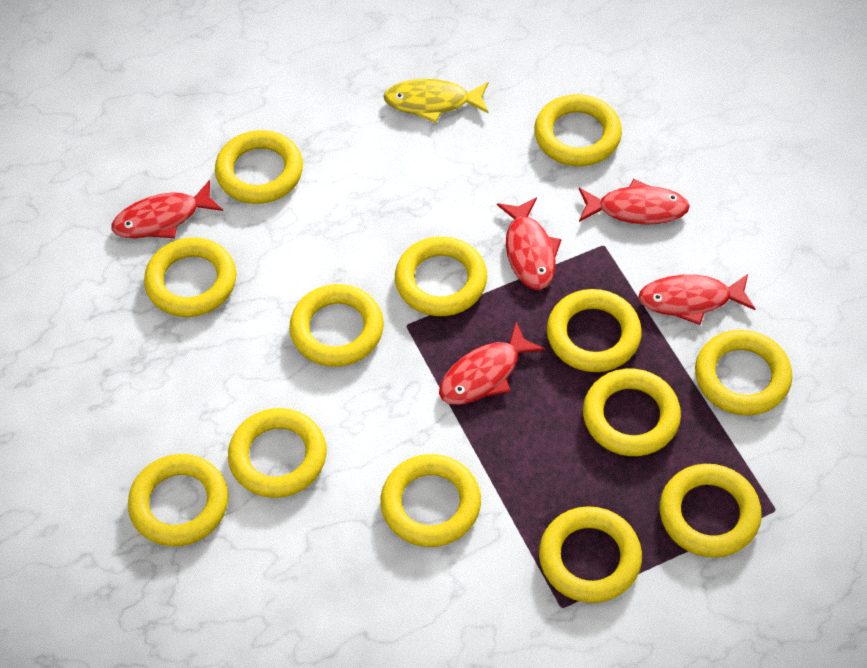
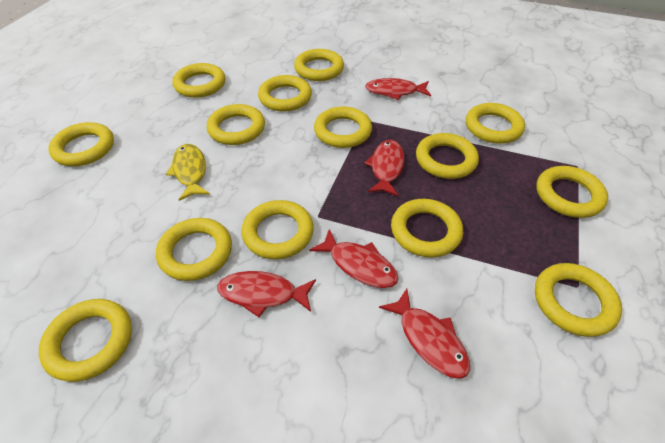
yellow ring: [128,454,228,547] [144,237,236,317] [215,130,303,204] [228,408,327,498] [289,284,384,367] [380,454,481,547] [395,236,487,316] [534,94,622,166] [539,506,642,603] [547,289,642,372] [583,369,681,456] [659,464,762,558] [695,330,792,415] = 13 -> [39,299,132,382] [49,122,114,166] [156,218,232,281] [172,63,225,98] [207,104,265,145] [241,200,314,259] [258,75,312,111] [294,49,344,81] [314,106,372,148] [391,199,463,258] [416,133,479,179] [466,103,525,144] [535,263,622,337] [537,166,608,218] = 14

